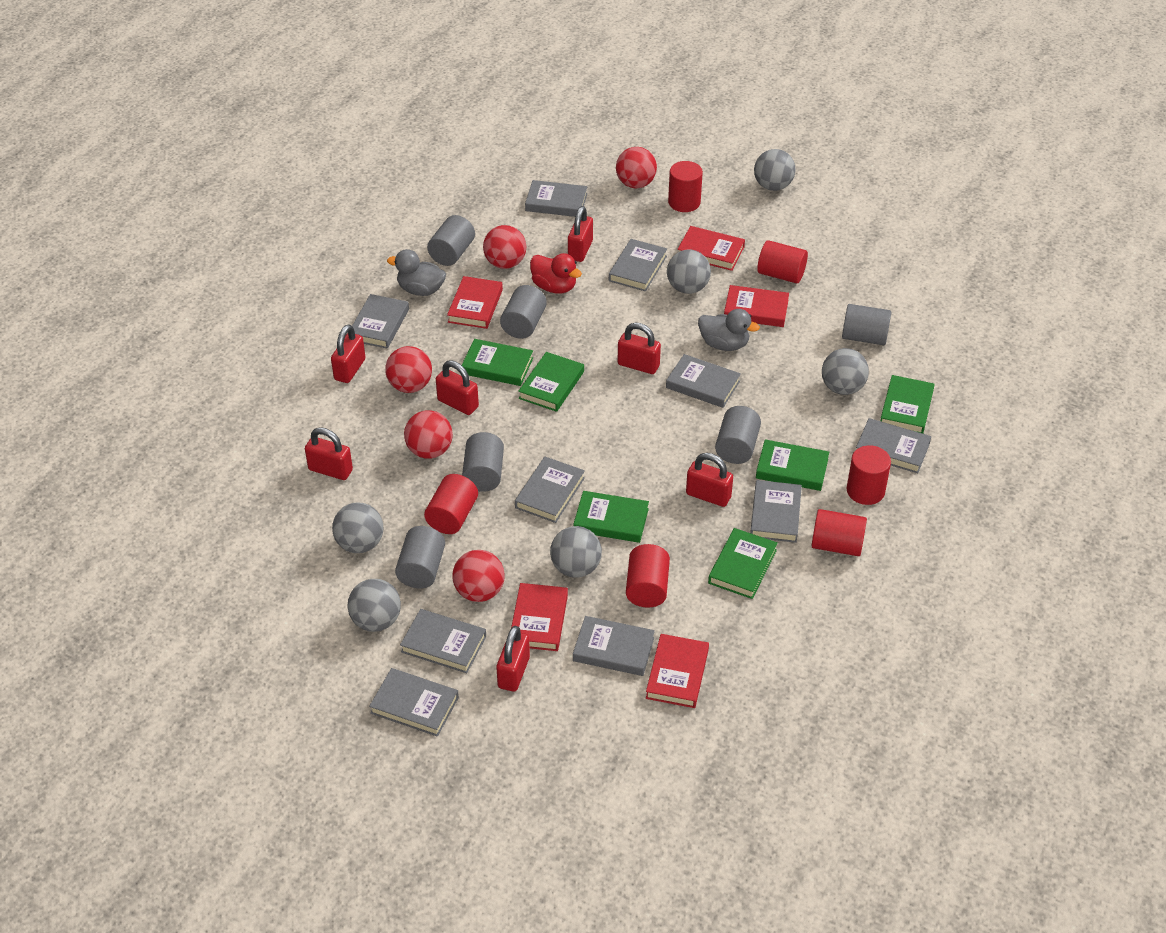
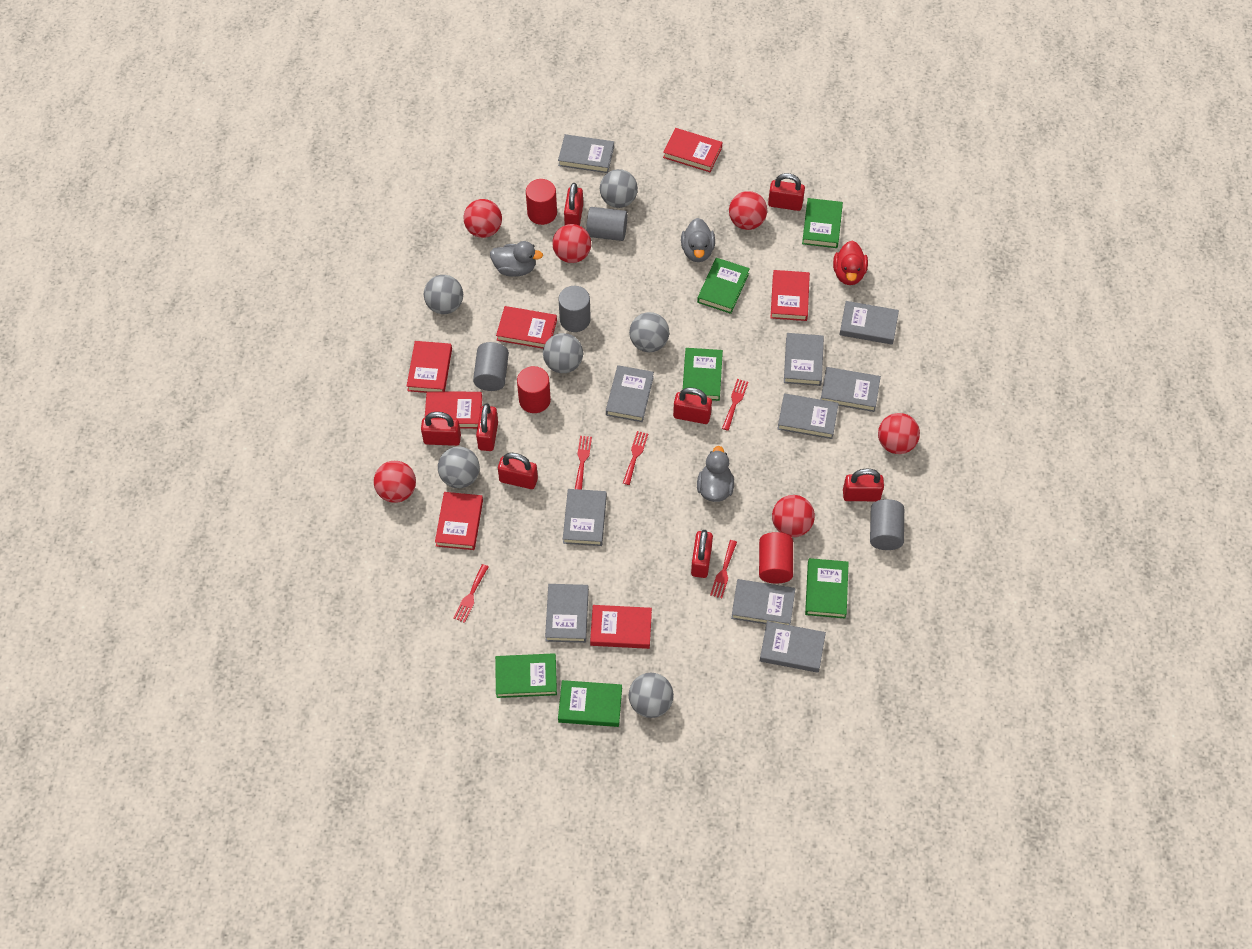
grey cylinder: [395,526,445,589] [427,215,475,266] [462,432,504,492] [500,285,547,339] [715,406,761,464] [842,304,892,345] = 6 -> [473,342,509,391] [558,286,591,332] [586,207,627,241] [870,499,904,550] = 4
grey duck: [387,249,446,296] [698,309,760,351] = 2 -> [490,241,543,277] [681,218,715,262] [697,446,734,502] = 3
red ball: [385,346,432,393] [404,410,453,458] [452,550,505,602] [483,225,526,269] [616,147,657,188] = 5 -> [374,461,416,503] [464,199,502,238] [552,224,591,263] [729,191,767,230] [772,495,815,537] [878,413,920,454] = 6
red book: [447,276,503,329] [511,583,568,651] [646,634,709,708] [678,226,745,271] [724,285,789,327] = 5 -> [407,341,452,393] [425,391,482,429] [435,492,483,550] [496,306,557,349] [590,605,652,649] [663,128,722,172] [770,270,810,321] = 7
red cylinder: [424,474,478,534] [626,544,670,608] [668,161,703,212] [757,240,808,283] [811,509,867,556] [846,445,891,505] = 6 -> [517,366,551,413] [526,179,557,225] [759,532,793,584] = 3
red fork: none = 0 -> [453,564,489,623] [575,436,592,490] [623,431,648,485] [710,540,737,598] [722,379,748,431] = 5
red padlock: [305,427,353,480] [331,325,365,383] [436,360,479,415] [496,626,530,692] [568,206,593,262] [617,323,661,374] [686,453,733,507] = 7 -> [421,412,461,446] [476,403,498,451] [498,453,538,489] [564,183,583,226] [673,387,712,424] [691,530,713,578] [768,173,805,211] [843,468,884,501] = 8

